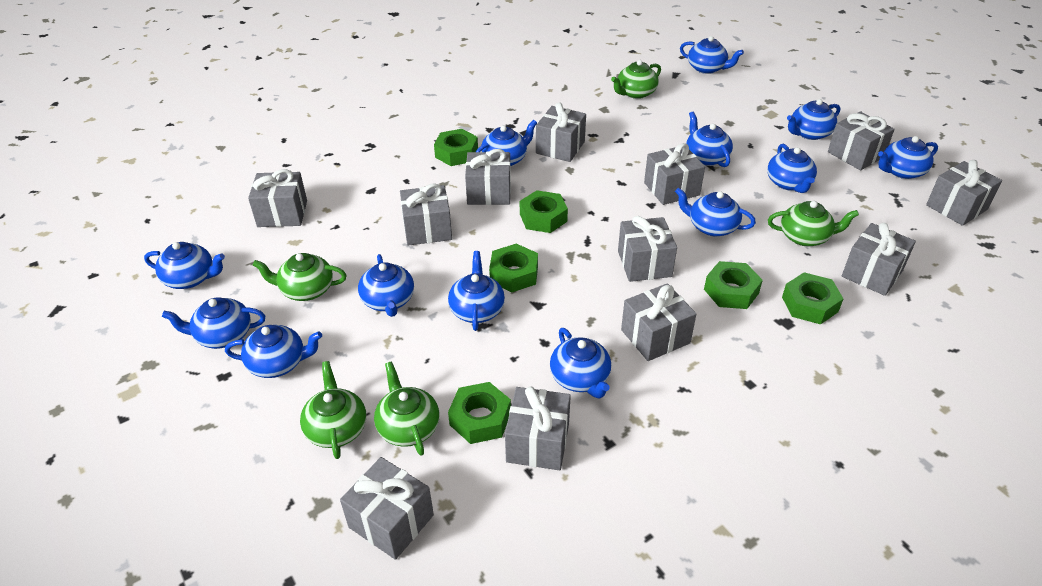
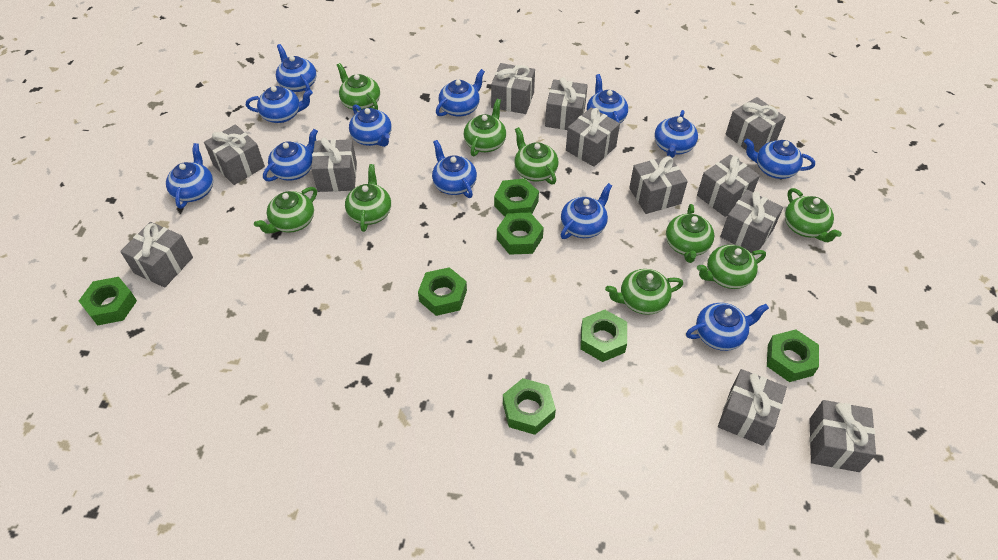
blue teapot: [144,242,225,289] [162,297,265,349] [225,325,322,378] [358,254,414,317] [448,251,505,331] [476,120,537,166] [550,328,611,399] [675,187,756,236] [680,36,744,74] [686,112,733,167] [767,144,817,193] [787,99,840,140] [878,136,938,179] = 13 -> [166,143,213,209] [246,86,313,123] [263,129,318,182] [276,44,317,92] [349,104,392,147] [432,140,477,198] [436,69,485,117] [561,183,612,239] [587,74,628,128] [654,110,698,158] [686,303,769,351] [744,139,815,179] = 12
green nut: [434,129,478,166] [448,382,511,444] [489,244,538,293] [520,190,568,233] [704,261,763,309] [782,272,843,324] = 6 -> [79,277,137,326] [418,267,467,316] [494,178,539,216] [497,213,544,255] [503,378,556,435] [580,310,627,362] [767,329,819,382] = 7
green teapot: [253,253,347,301] [300,361,366,459] [374,362,439,456] [611,60,661,99] [768,201,859,246] = 5 -> [254,187,317,234] [337,63,380,111] [345,164,391,232] [464,99,506,156] [514,127,559,184] [605,269,683,315] [666,204,714,263] [697,245,766,289] [785,188,842,242] = 9

